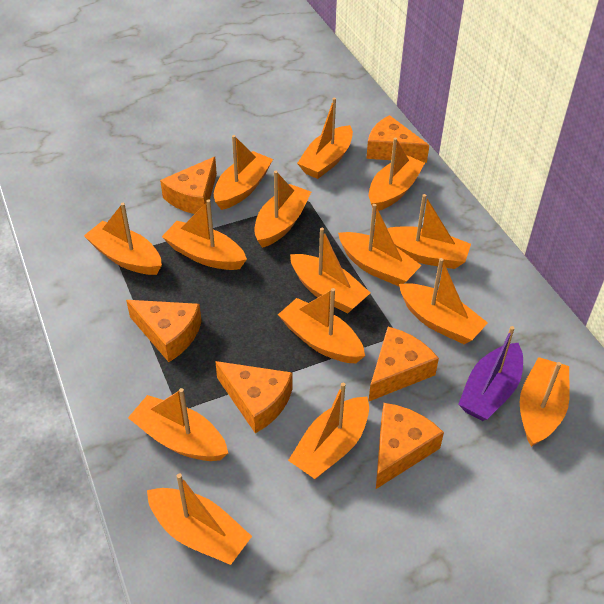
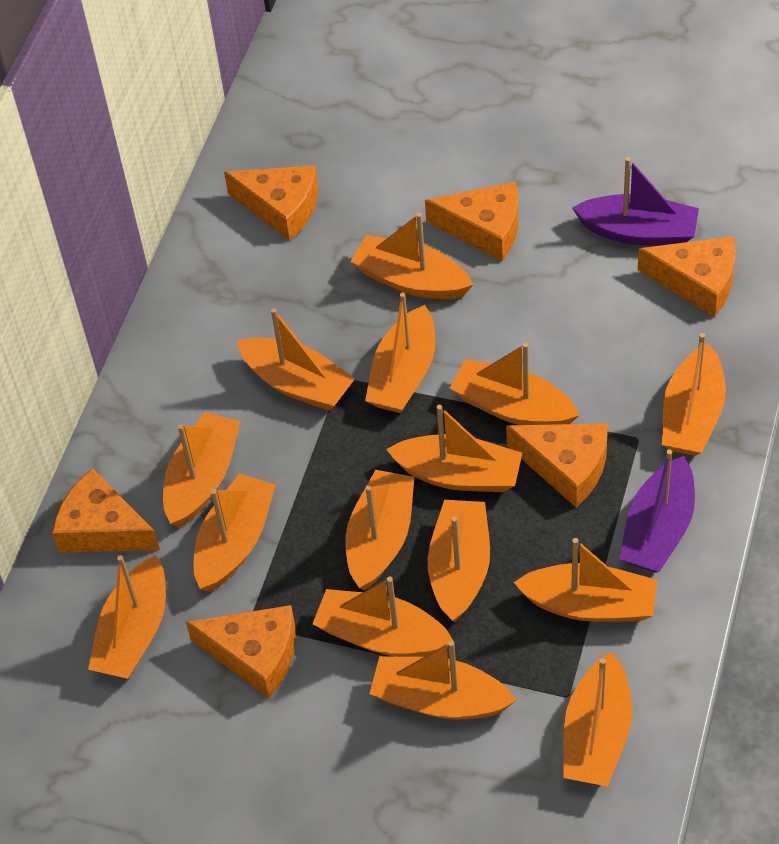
purple boat: [458,326,523,421] = 1 -> [572,157,699,246] [620,449,695,573] = 2

